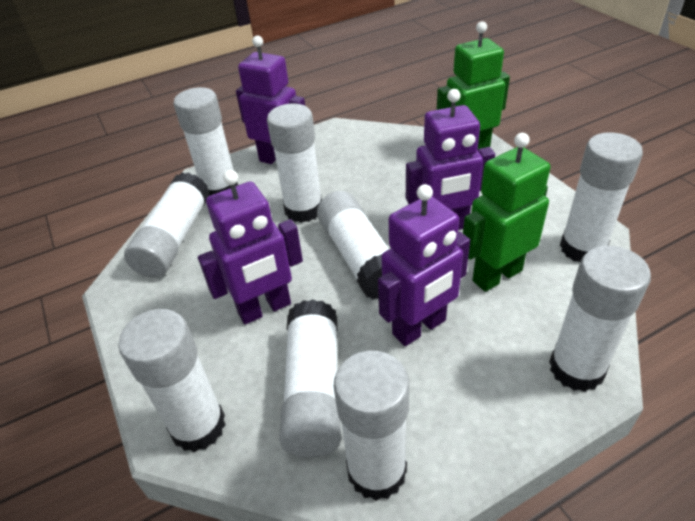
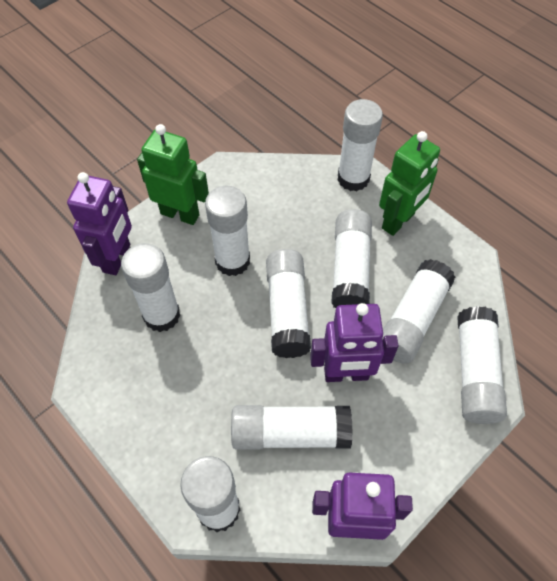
purple robot: [198,170,303,325] [236,35,305,164] [378,184,470,346] [406,89,495,230] = 4 -> [67,172,132,275] [310,303,398,382] [312,472,413,540] = 3

